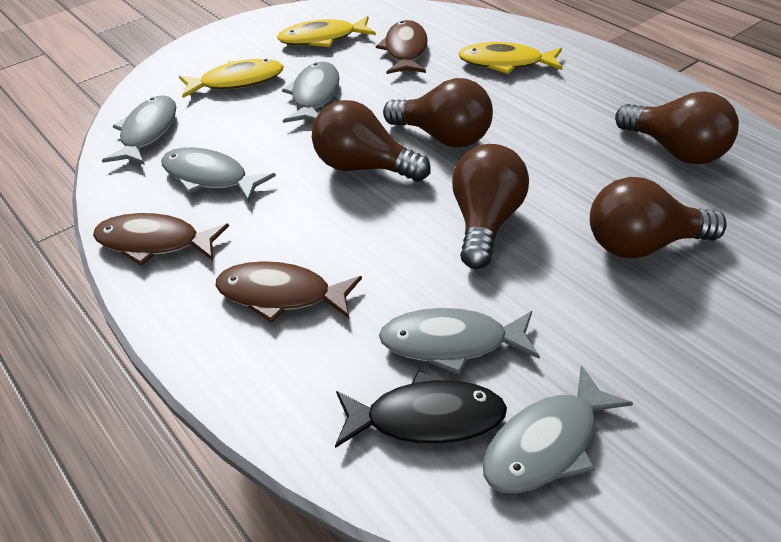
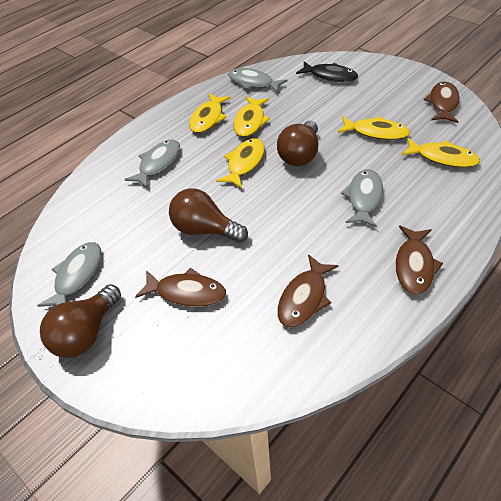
brown fish: [93,213,229,265] [215,261,362,323] [376,20,428,74] = 3 -> [135,268,226,307] [277,254,339,328] [395,226,443,295] [424,82,460,123] = 4
brown light bulb: [312,100,431,182] [383,78,493,147] [452,144,529,269] [590,177,727,258] [615,91,739,164] = 5 -> [40,284,121,358] [169,188,248,243] [277,121,318,166] = 3
grey fish: [102,95,176,165] [161,147,276,203] [282,62,340,123] [379,308,540,375] [483,365,633,493] = 5 -> [37,242,101,307] [124,139,180,188] [228,68,288,93] [341,169,383,227] = 4
yellow fish: [179,59,284,98] [277,16,376,47] [458,42,563,74] = 3 -> [189,93,231,133] [216,138,265,188] [234,96,270,137] [338,116,410,140] [401,138,480,168] = 5

